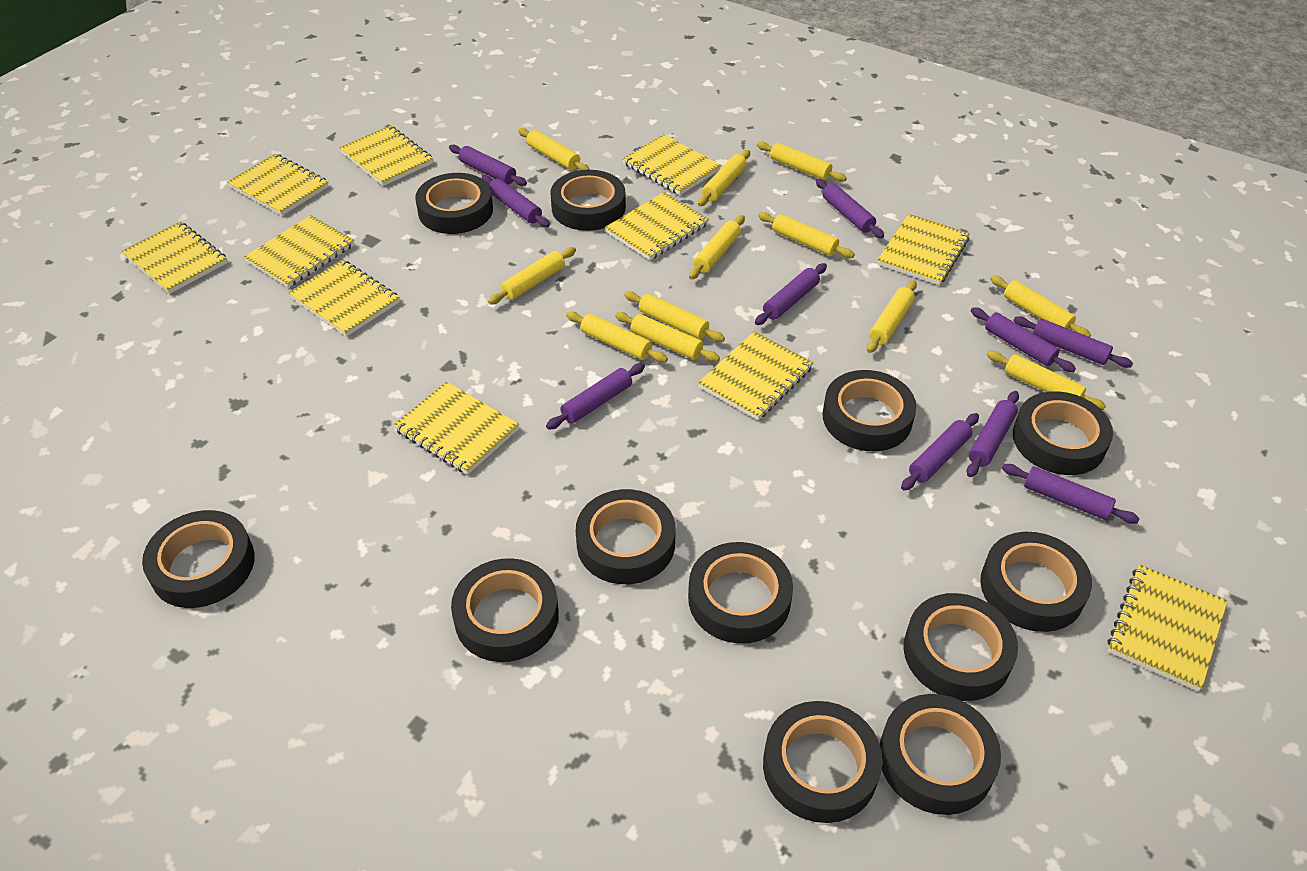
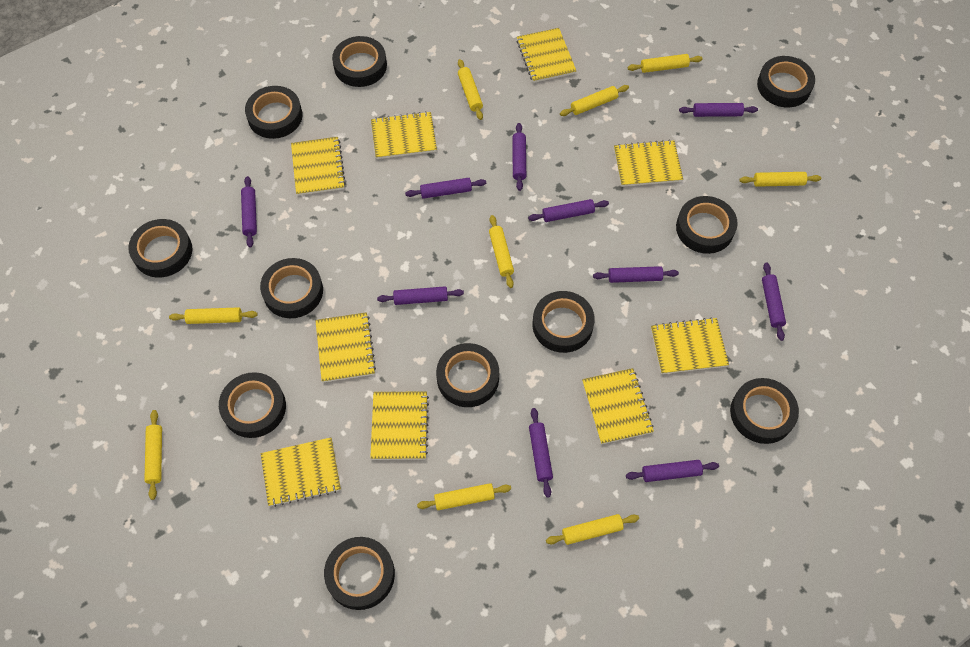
black tape: [142,510,255,608] [415,173,493,234] [451,558,559,662] [550,170,626,231] [576,489,675,584] [688,542,793,644] [763,701,883,823] [823,370,916,451] [880,694,1001,815] [904,593,1018,701] [980,532,1092,632] [1013,391,1113,475] = 12 -> [128,219,192,278] [219,372,286,438] [245,86,302,139] [260,258,323,318] [324,537,395,610] [332,36,387,87] [436,343,499,407] [532,291,595,353] [676,196,738,254] [730,378,799,444] [757,56,815,107] = 11
yellow notebook: [121,222,227,294] [227,154,329,216] [244,215,354,288] [288,260,400,337] [340,126,433,186] [393,382,519,475] [605,192,709,260] [623,134,721,195] [698,331,813,420] [878,214,970,285] [1108,564,1227,691] = 11 -> [261,438,341,507] [291,137,346,196] [315,312,376,382] [370,391,429,460] [371,111,437,159] [516,28,576,83] [582,368,654,444] [614,140,683,187] [651,317,729,374] = 9
yellow rolling pin: [488,247,576,305] [518,128,590,170] [566,311,668,363] [615,312,720,362] [624,291,725,342] [689,215,745,280] [698,150,750,206] [757,141,847,182] [758,212,855,258] [867,280,917,353] [987,351,1106,410] [990,275,1091,337] = 12 -> [144,410,162,500] [169,307,258,324] [417,483,511,510] [458,59,483,120] [489,215,514,288] [546,514,639,545] [560,85,629,116] [628,54,703,73] [739,172,821,187] = 9

